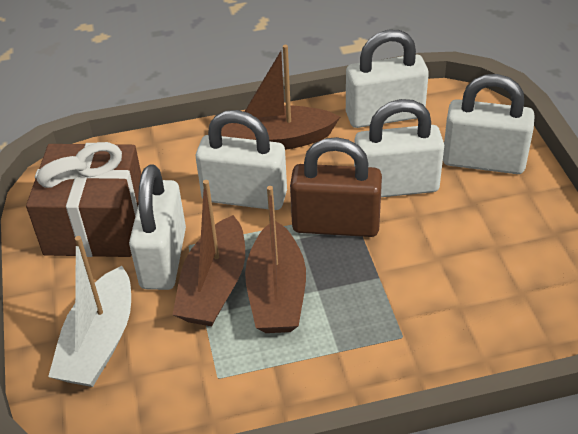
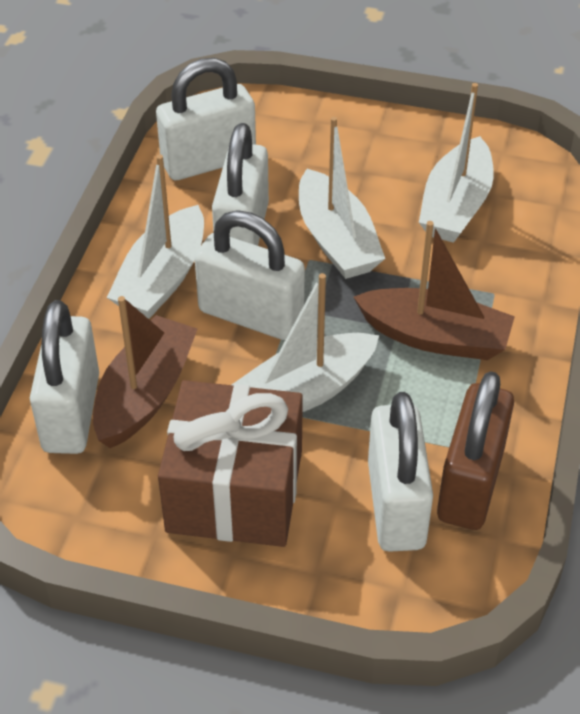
brown boat: [173,180,245,326] [221,45,340,150] [245,186,306,333] = 3 -> [93,296,198,448] [353,221,515,360] = 2
white boat: [48,236,131,387] = 1 -> [107,154,204,319] [231,273,379,412] [299,117,385,279] [419,83,494,243] = 4

